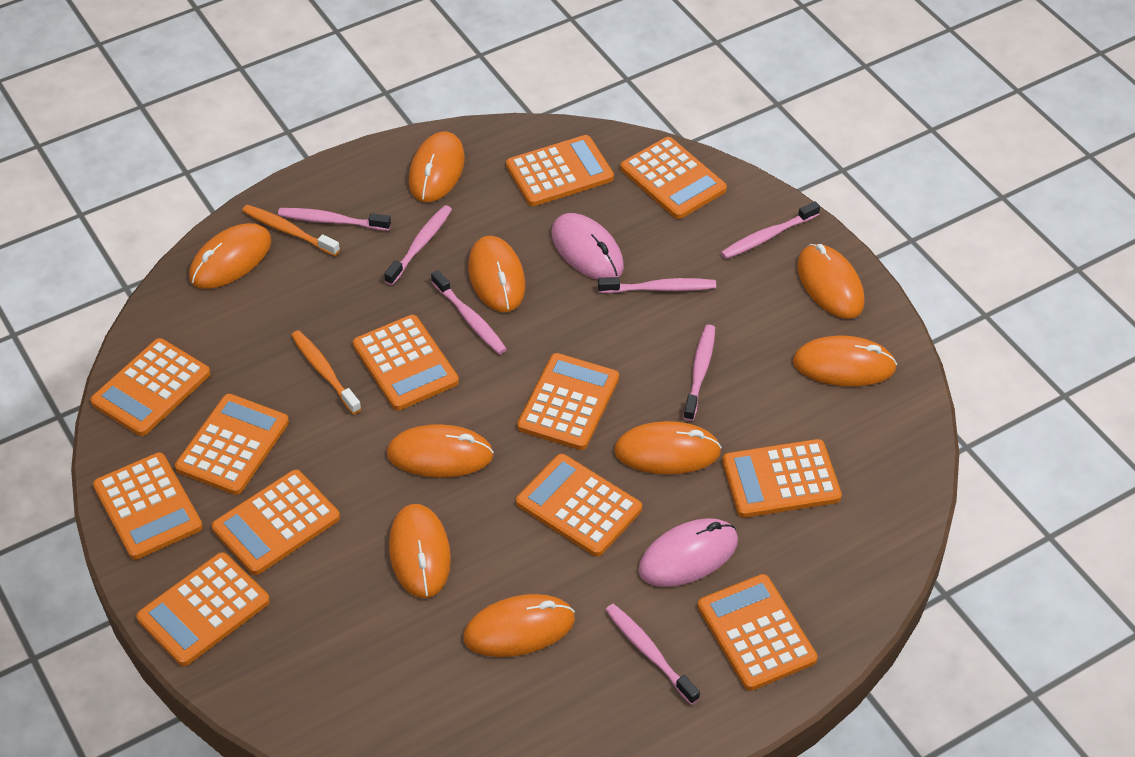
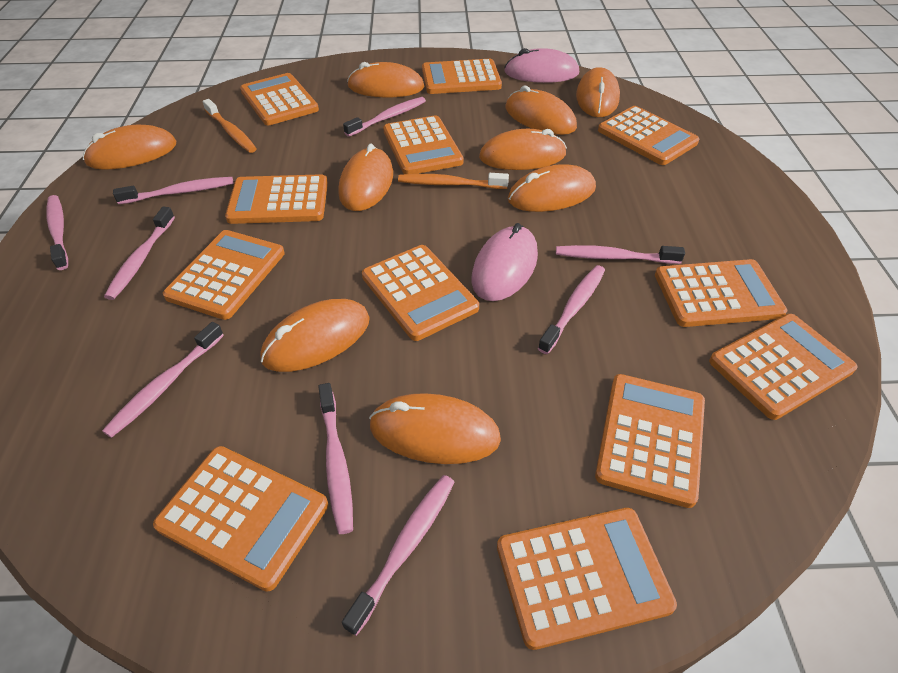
pink toothbrush: [278,208,391,231] [384,205,452,285] [431,270,507,354] [598,277,716,293] [605,604,700,705] [683,325,715,421] [721,201,820,259] = 7 -> [46,195,68,270] [102,322,224,438] [104,207,175,300] [113,177,234,204] [318,383,353,534] [342,475,455,636] [343,97,426,137] [538,265,605,354] [556,245,685,264] = 9

